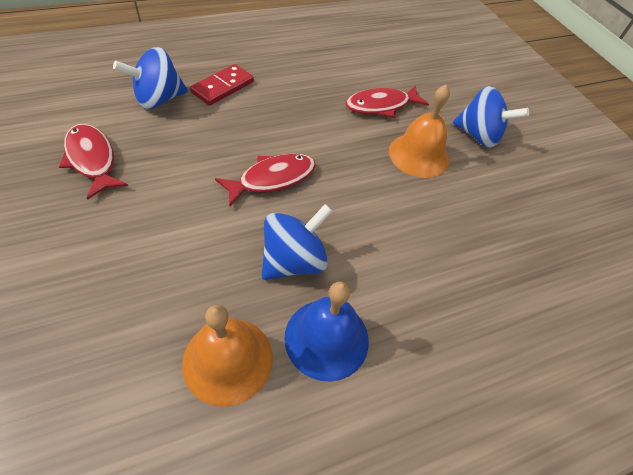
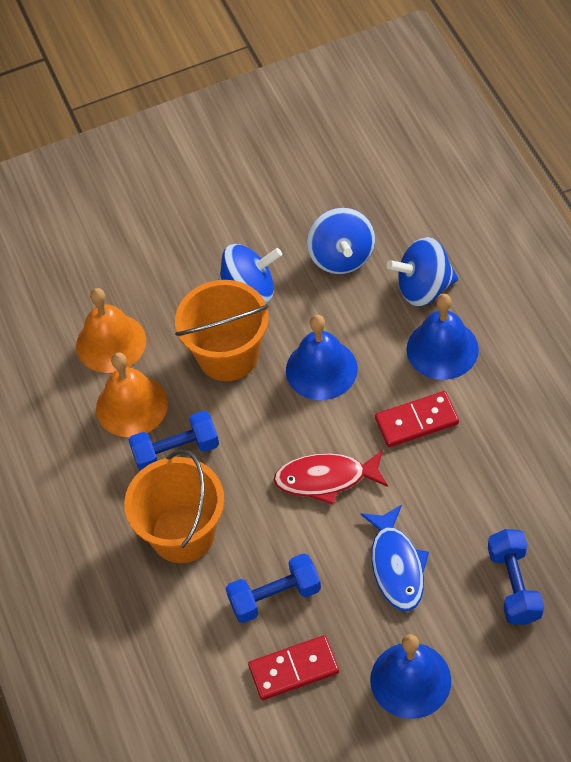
blue bell: [284,282,369,382] = 1 -> [286,315,358,400] [370,634,451,719] [407,294,479,380] = 3
blue dumbbell: none = 0 -> [129,411,219,472] [226,553,321,623] [488,529,544,625] = 3
blue fish: none = 0 -> [361,505,429,611] = 1
orange bucket: none = 0 -> [124,449,224,563] [175,280,269,381] = 2
red domino: [190,64,254,106] = 1 -> [248,635,339,700] [375,391,459,447] = 2
red fish: [59,124,128,200] [215,154,316,206] [346,85,429,118] = 3 -> [274,450,388,505] = 1

